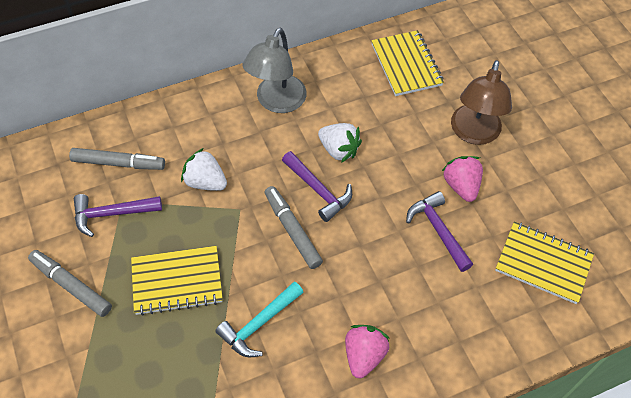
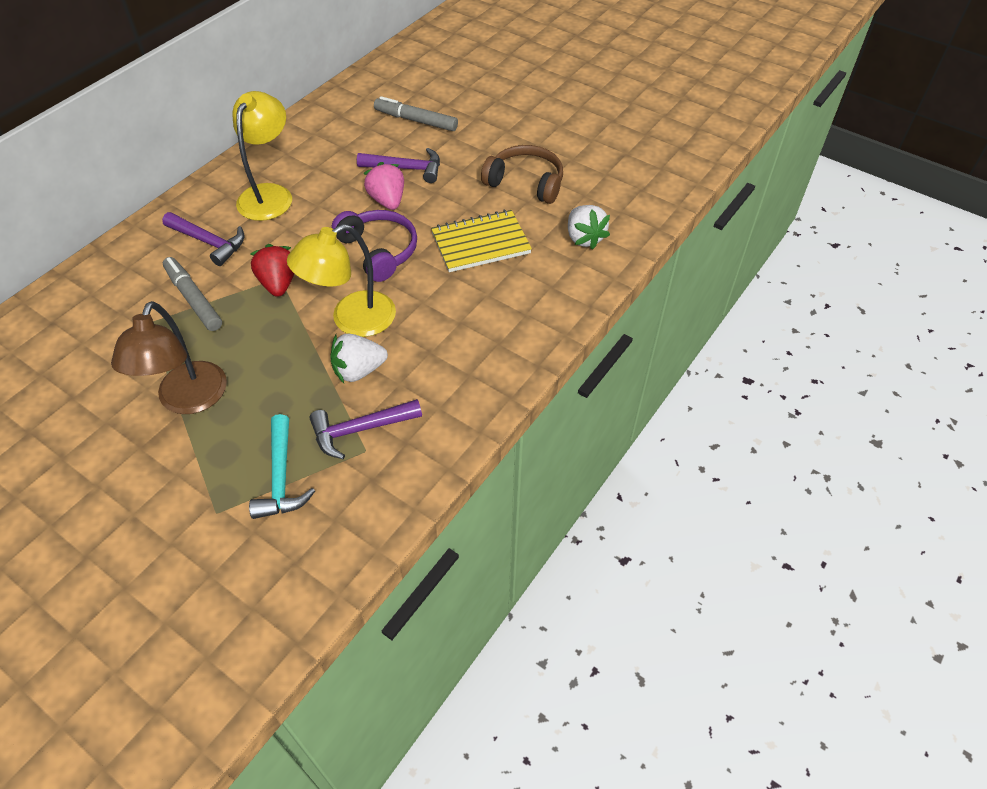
brown headphones: none = 0 -> [481,145,563,204] = 1
grey lamp: [243,28,307,113] = 1 -> none = 0
grey marker: [28,250,112,317] [69,148,165,170] [264,186,323,269] = 3 -> [163,257,222,331] [374,96,458,131] = 2
pink strawberry: [345,325,390,378] [442,156,483,202] = 2 -> [364,162,404,210] = 1
purple headphones: none = 0 -> [332,210,417,282] = 1
red strawberry: none = 0 -> [250,244,294,297] = 1
yellow lamp: none = 0 -> [232,91,292,221] [287,224,396,337] = 2
yellow notebook: [131,246,223,316] [371,30,444,96] [495,221,594,304] = 3 -> [431,210,532,272] = 1

